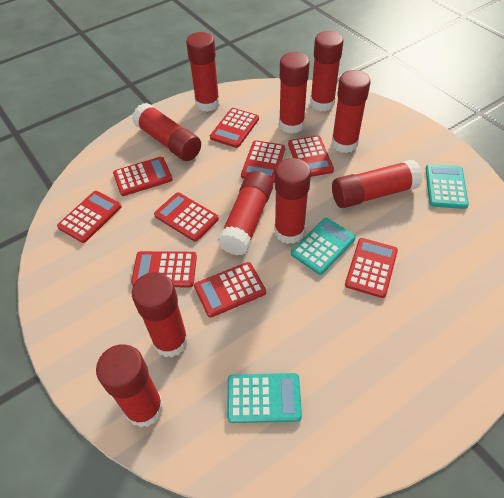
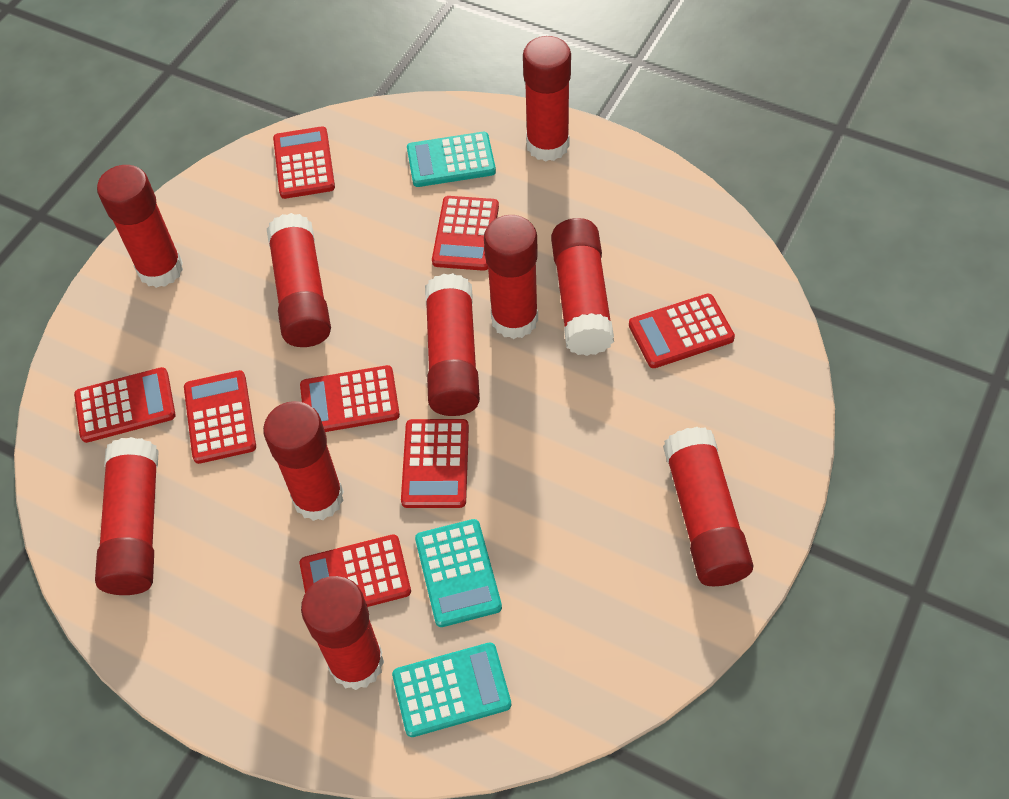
red calculator: [57,191,122,243] [113,157,173,196] [131,251,197,287] [154,192,219,242] [194,262,266,317] [210,108,259,148] [241,140,285,183] [288,135,334,177] [345,238,398,298] = 9 -> [74,367,176,443] [184,370,256,464] [273,126,335,199] [300,365,400,432] [300,534,411,607] [401,419,469,508] [432,196,499,271] [629,294,735,368] = 8

